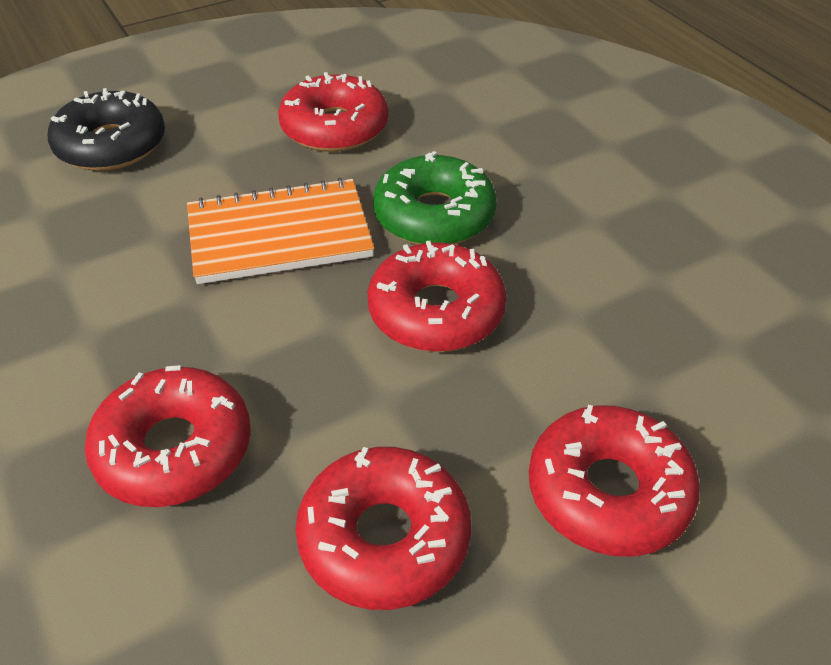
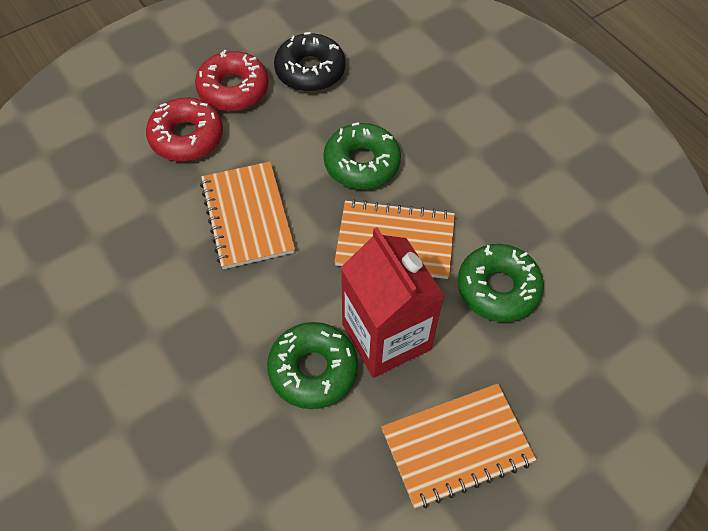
green donut: [373,151,496,245] = 1 -> [267,322,358,409] [324,122,401,189] [457,244,544,322] = 3
orange notebook: [187,178,374,284] = 1 -> [200,162,295,269] [334,199,455,279] [382,384,536,509] = 3
red carton: none = 0 -> [341,227,444,378] = 1
red donut: [85,365,251,507] [278,72,388,152] [295,447,471,610] [367,241,507,352] [529,405,700,557] = 5 -> [146,97,223,161] [195,50,269,111] = 2

